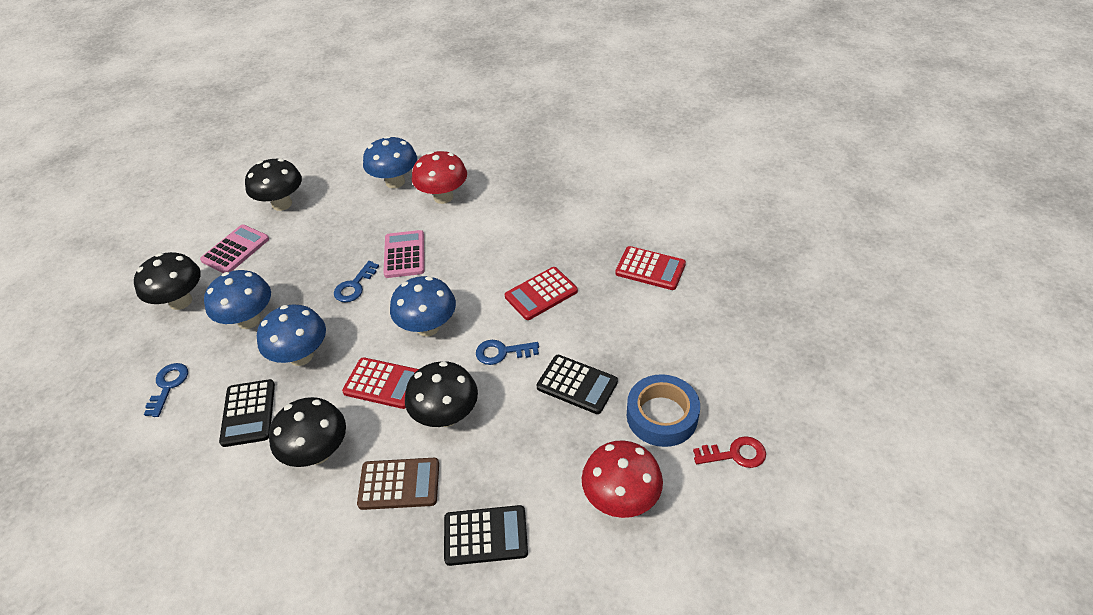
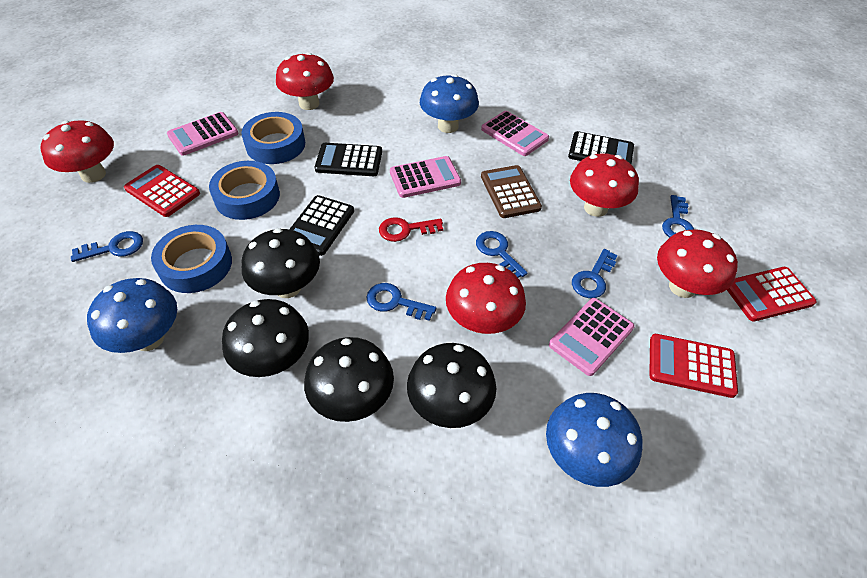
blue key: [144,363,188,417] [334,261,379,302] [476,340,539,365] = 3 -> [71,231,143,262] [366,283,436,321] [476,231,528,278] [572,249,618,298] [662,195,694,238] = 5
blue mushroom: [204,270,271,329] [257,304,326,366] [363,136,417,188] [390,276,456,337] = 4 -> [87,278,177,353] [420,74,479,133] [546,393,643,487] = 3
blue tape: [627,374,700,447] = 1 -> [151,225,232,293] [209,161,280,220] [241,112,305,164] = 3
pink calculator: [200,225,269,273] [383,230,425,278] = 2 -> [167,112,239,156] [390,156,461,198] [481,111,549,156] [549,298,635,376] = 4
red mushroom: [412,151,467,204] [582,440,663,518] = 2 -> [40,120,114,183] [276,52,334,110] [446,263,526,334] [570,153,639,217] [657,229,738,298] = 5

